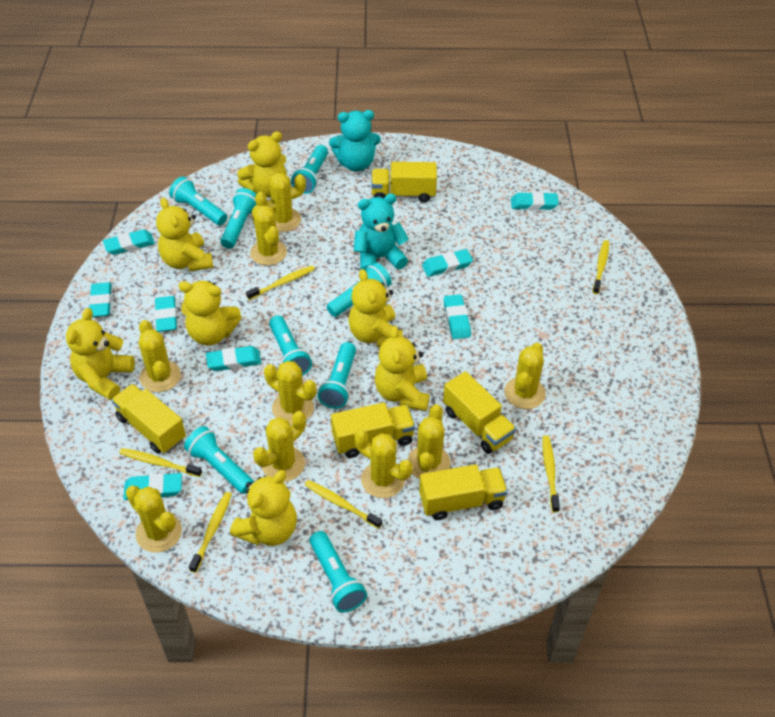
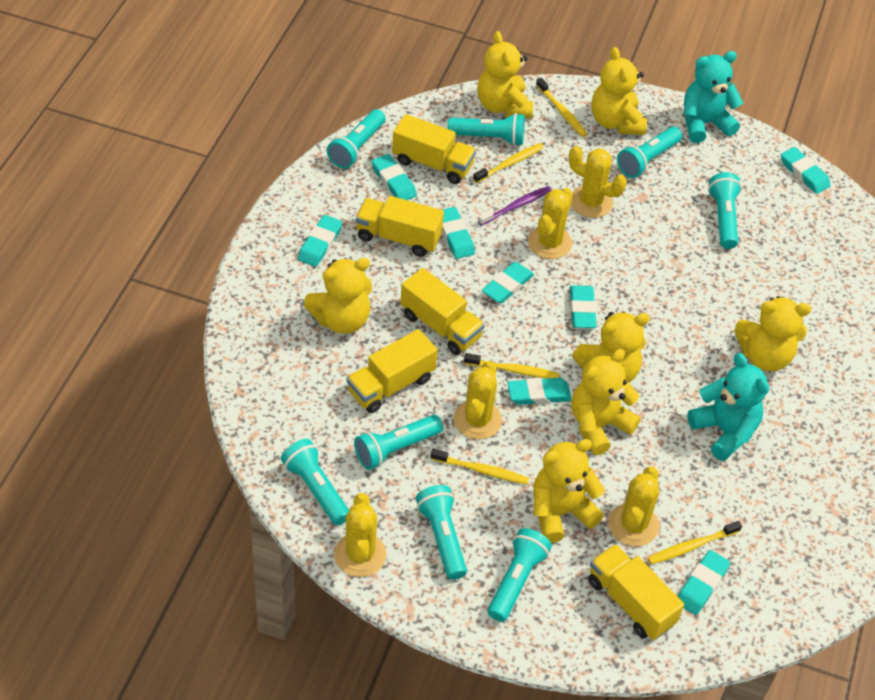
purple toothbrush: none = 0 -> [478,186,552,226] = 1
yellow cactus: [126,486,182,553] [139,320,181,392] [250,205,287,265] [253,411,306,482] [255,173,306,232] [264,361,316,424] [355,430,413,498] [408,404,451,479] [504,343,546,409] = 9 -> [334,493,386,577] [453,361,502,439] [528,188,573,259] [569,146,627,218] [609,466,659,546] = 5
yellow toothbrush: [119,448,202,477] [189,492,232,573] [246,265,315,300] [305,480,382,529] [543,436,560,512] [593,240,609,294] = 6 -> [431,448,529,485] [464,353,559,379] [473,143,544,183] [536,77,587,137] [648,521,742,564] = 5

